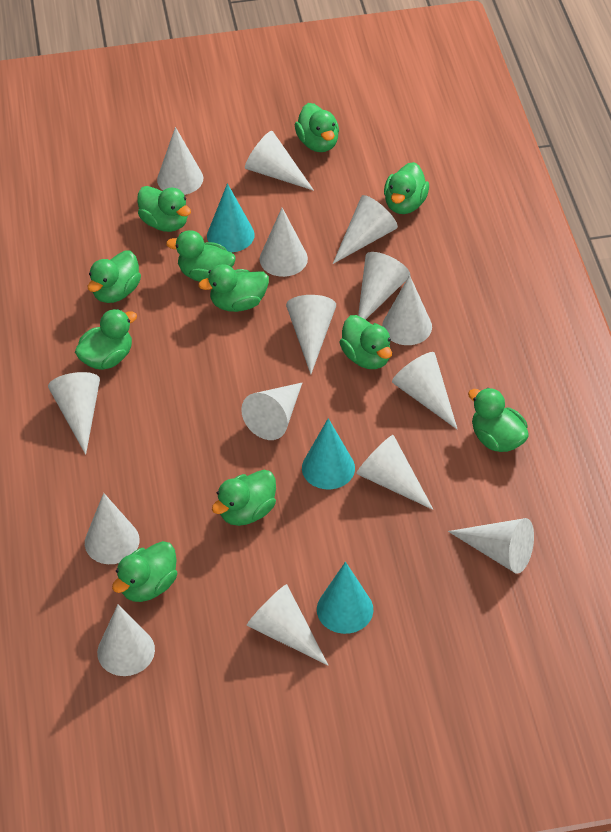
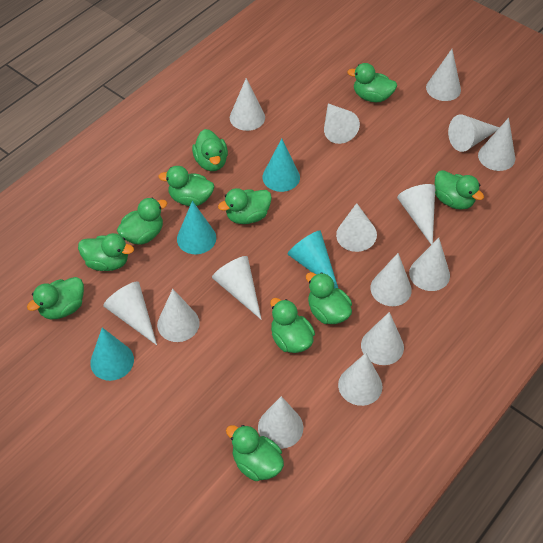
turquoise cone: [207,183,255,252] [302,418,355,489] [317,562,373,634] = 3 -> [90,328,134,381] [177,201,216,254] [263,138,300,192] [287,230,338,288] = 4

